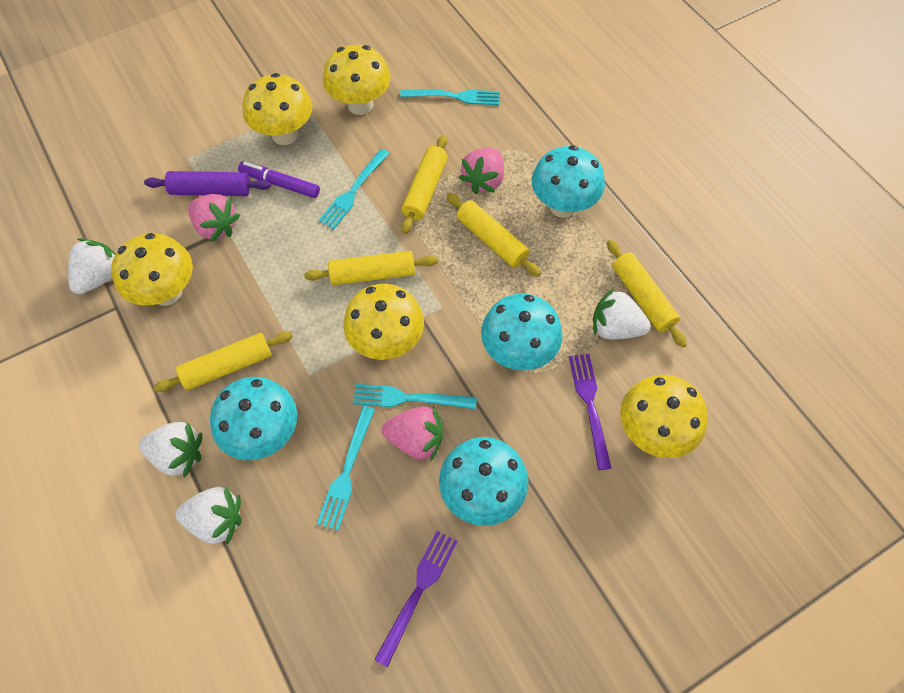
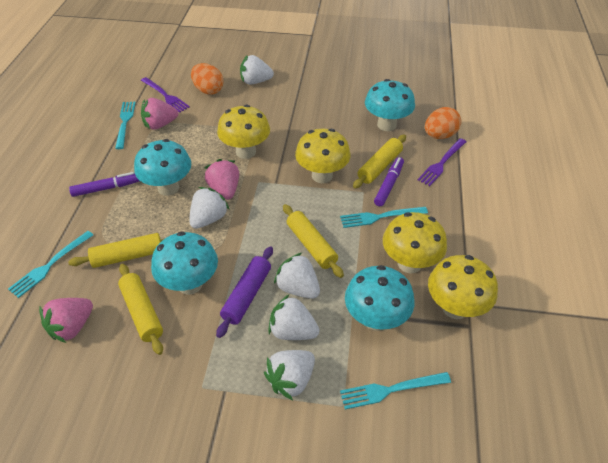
orange egg: none = 0 -> [191,63,223,95] [425,107,461,139] = 2
purple marker: [238,161,320,198] = 1 -> [69,172,140,197] [374,157,404,206] = 2
white strawberry: [68,238,115,294] [139,422,202,478] [175,487,242,545] [593,288,651,340] = 4 -> [189,187,230,229] [240,55,274,85] [264,350,315,400] [268,294,320,340] [274,252,320,299] = 5
yellow mushroom: [111,233,193,306] [243,73,312,145] [323,45,391,115] [343,284,424,360] [620,375,708,458] = 5 -> [217,105,270,159] [295,129,350,183] [383,212,447,273] [428,255,498,319] = 4
yellow rolling pin: [154,331,293,392] [304,251,439,285] [401,135,448,234] [447,193,541,277] [607,240,687,348] = 5 -> [68,233,164,268] [118,264,163,355] [283,204,344,278] [353,134,406,188] = 4

